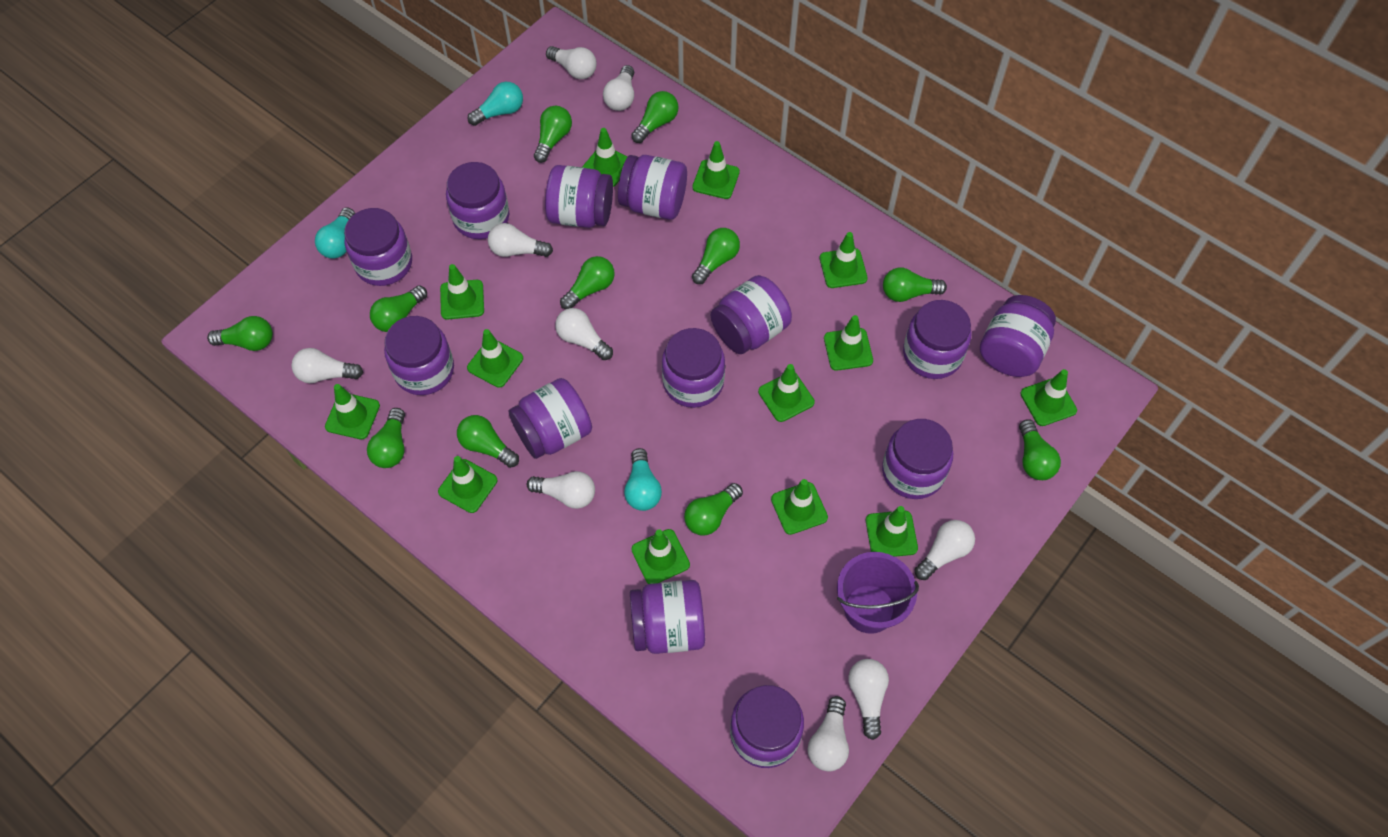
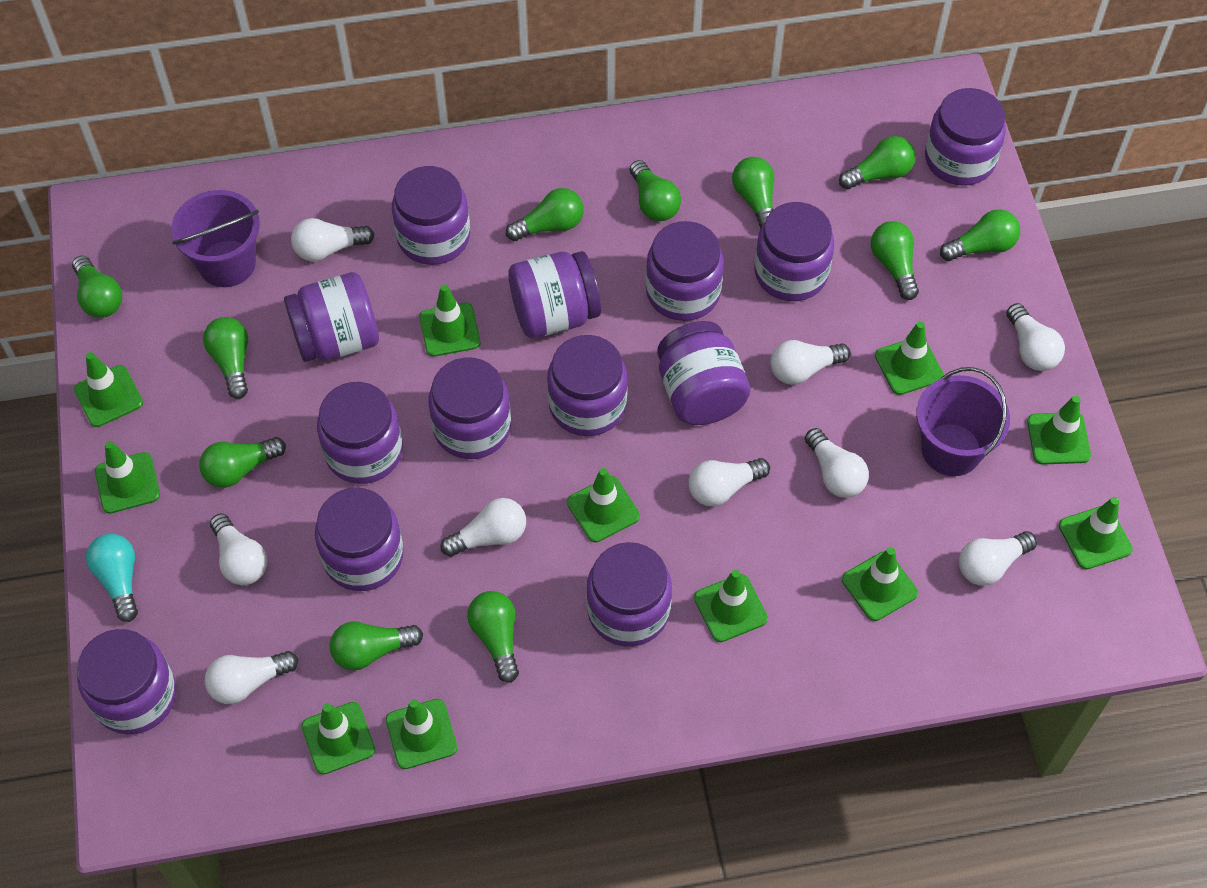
green traffic cone: [325,384,380,439] [438,456,497,513] [440,264,484,320] [467,329,523,388] [582,128,627,187] [631,529,690,584] [692,141,740,199] [758,364,815,422] [771,479,828,535] [820,232,868,288] [824,315,873,371] [866,506,918,557] [1020,369,1077,426] = 13 -> [74,352,143,427] [95,441,160,514] [301,702,375,775] [386,699,457,769] [419,284,480,357] [567,468,640,542] [694,570,768,642] [842,547,918,621] [875,321,944,395] [1027,396,1091,464] [1059,497,1133,569] = 11
purple bucket: [837,552,919,634] = 1 -> [171,190,260,287] [916,367,1010,476] = 2
turquoise light bulb: [315,207,355,259] [467,82,523,126] [624,448,662,511] = 3 -> [86,534,138,622] = 1

